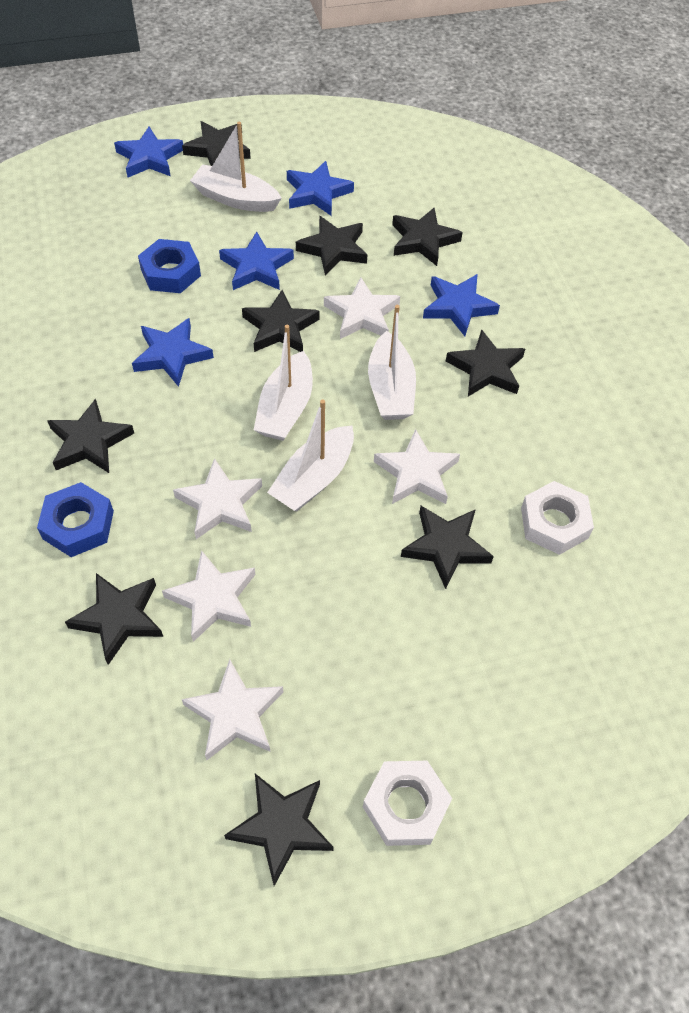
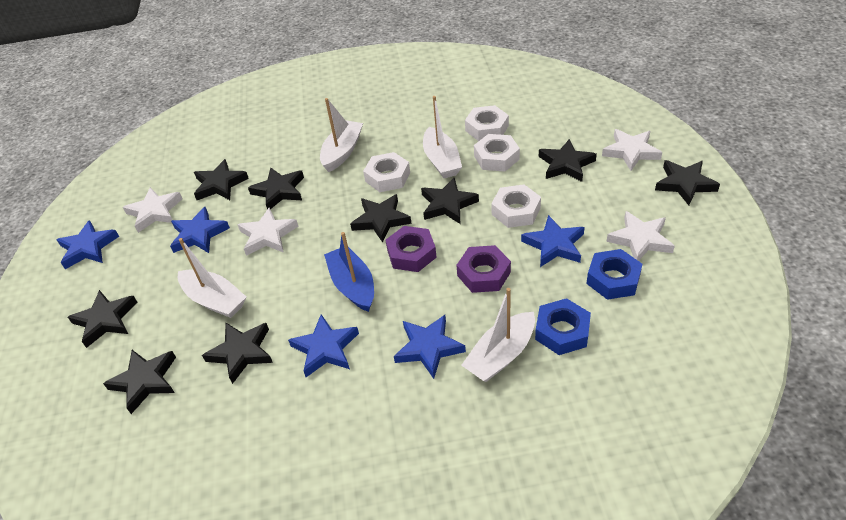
blue boat: none = 0 -> [324,232,374,312] = 1
purple nut: none = 0 -> [386,226,437,272] [457,245,511,293] = 2
white nut: [363,761,452,846] [521,481,594,555] = 2 -> [363,152,410,192] [465,105,509,141] [474,134,520,172] [491,184,541,228] = 4
white star: [162,550,255,642] [173,458,262,539] [182,659,283,760] [324,277,400,339] [374,429,460,504] = 5 -> [123,187,182,233] [237,208,298,256] [602,129,662,171] [606,211,675,261] = 4

